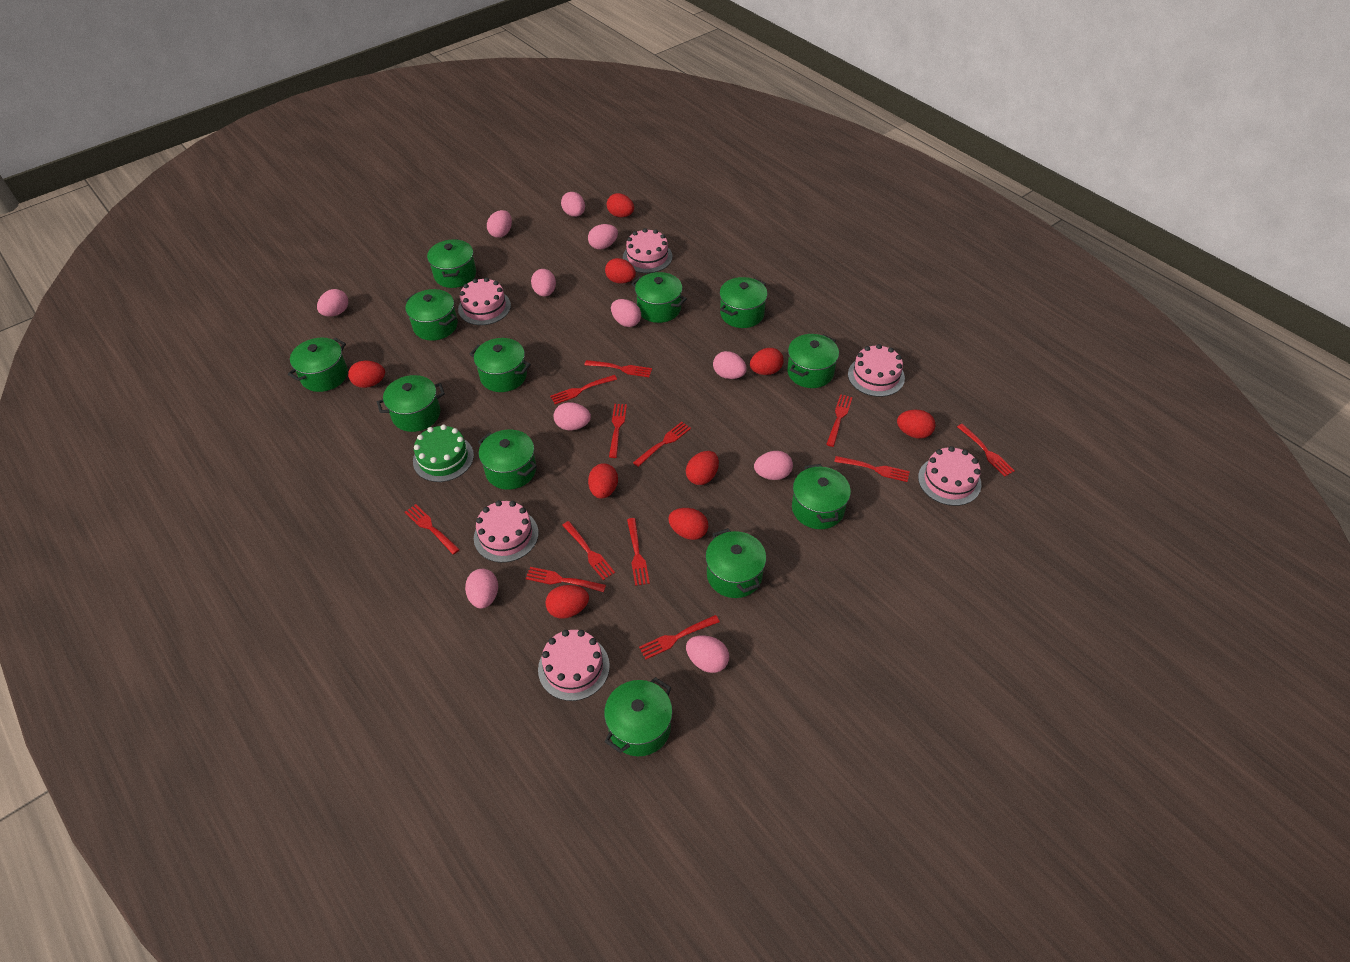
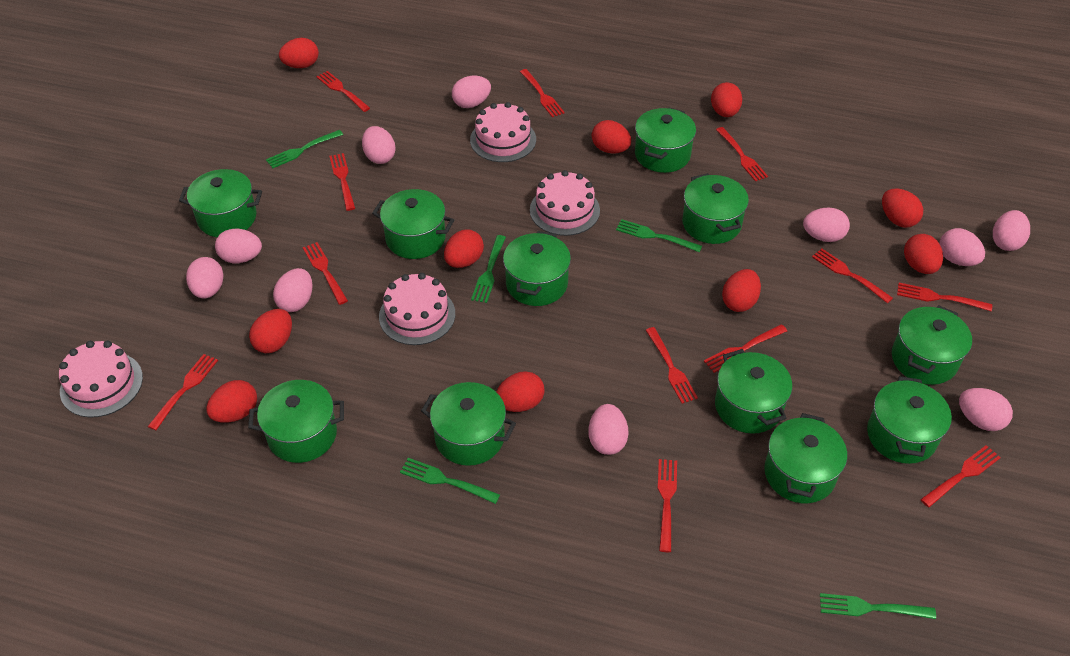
green cake: [413,425,474,482] = 1 -> none = 0
green fork: none = 0 -> [266,130,343,168] [400,458,500,504] [471,235,506,303] [616,219,702,252] [820,593,936,619] = 5
green pot: [288,338,348,392] [377,375,445,432] [405,289,458,341] [427,239,476,288] [470,338,531,392] [478,430,537,490] [604,677,673,756] [631,272,687,323] [705,528,766,598] [719,277,768,328] [787,334,839,388] [792,464,851,529] = 12 -> [179,169,262,237] [248,380,344,463] [372,189,454,259] [421,382,516,466] [503,231,571,306] [635,108,696,173] [682,173,749,244] [715,349,792,434] [764,413,847,503] [867,376,952,464] [892,305,972,385] = 11
pink cake: [458,277,511,325] [474,500,538,563] [538,630,610,701] [623,228,672,273] [848,344,905,397] [918,446,981,506] = 6 -> [59,341,143,418] [379,273,455,345] [470,102,536,162] [530,170,600,236] = 4
pink egg: [317,289,348,316] [465,569,498,608] [487,210,512,238] [531,269,556,296] [554,402,591,430] [561,192,585,217] [588,224,618,250] [611,299,641,327] [686,635,729,673] [713,351,747,379] [754,451,793,480] = 11 -> [186,257,224,298] [215,229,262,263] [273,268,313,312] [362,126,396,164] [452,76,491,108] [588,404,629,455] [803,208,850,242] [939,228,985,266] [959,388,1013,431] [993,210,1030,251] = 10
red egg: [348,361,385,388] [545,585,589,619] [588,464,618,499] [605,258,636,284] [607,193,634,217] [668,508,708,540] [686,451,719,485] [750,348,784,375] [897,410,936,439] = 9 -> [207,380,257,423] [249,309,292,353] [279,38,319,68] [444,229,484,268] [496,371,545,412] [592,120,631,154] [711,82,742,117] [722,269,761,312] [882,188,923,228] [904,234,943,274] = 10

